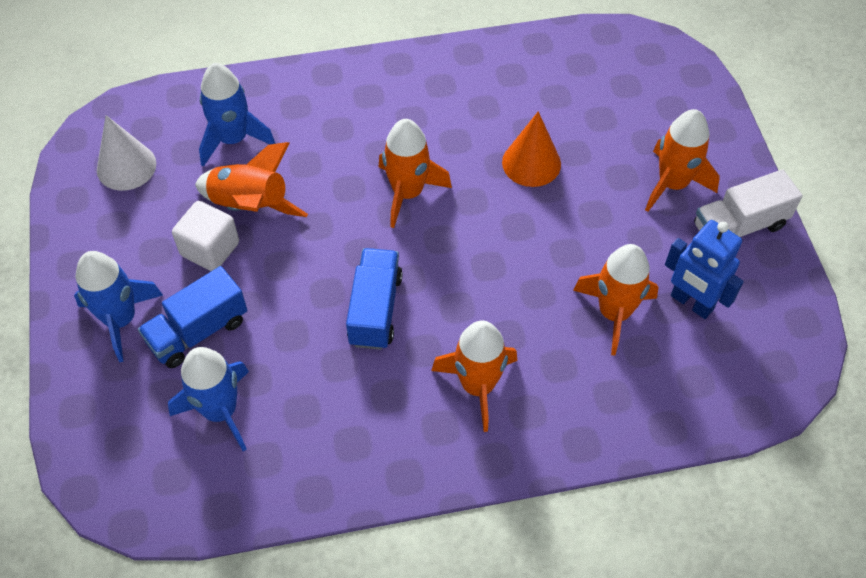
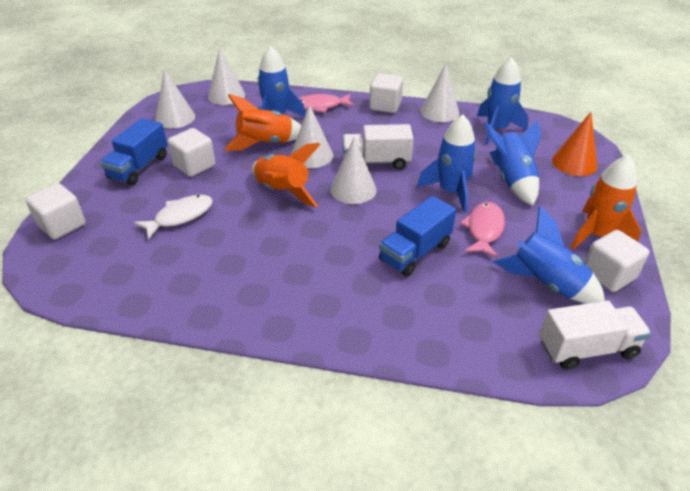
blue robot: [665,220,744,319] = 1 -> none = 0
blue rocket: [74,251,163,362] [168,347,249,451] [199,63,276,167] = 3 -> [257,46,306,117] [417,114,477,213] [477,57,529,144] [484,120,542,205] [493,206,605,304] = 5
orange rocket: [195,142,308,217] [379,119,452,228] [431,320,517,432] [573,244,659,356] [645,109,720,212] = 5 -> [224,94,301,151] [252,143,321,207] [571,155,641,250] = 3
pink fish: none = 0 -> [299,94,355,113] [460,202,505,258] = 2
white cone: [97,115,156,191] = 1 -> [155,69,195,129] [208,48,245,105] [291,104,333,168] [330,137,377,204] [420,64,459,122] = 5
white cube: [172,201,239,271] = 1 -> [26,183,86,239] [168,128,215,177] [369,73,403,113] [585,230,649,292] = 4
white fish: none = 0 -> [134,195,213,240] = 1
white truck: [694,169,803,237] = 1 -> [342,124,414,169] [539,300,651,370] = 2

